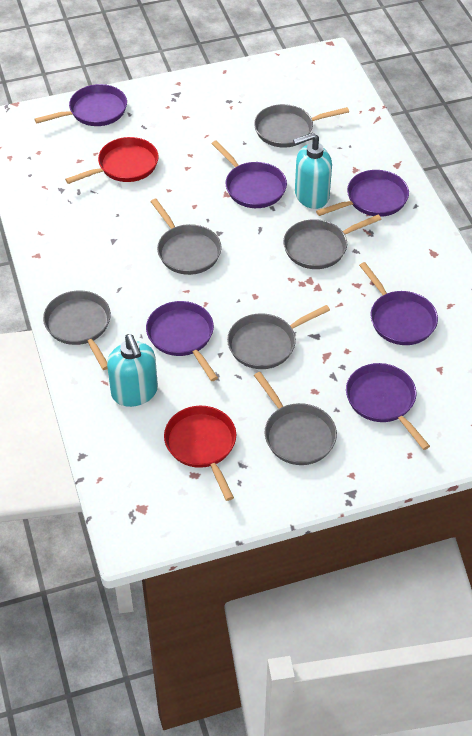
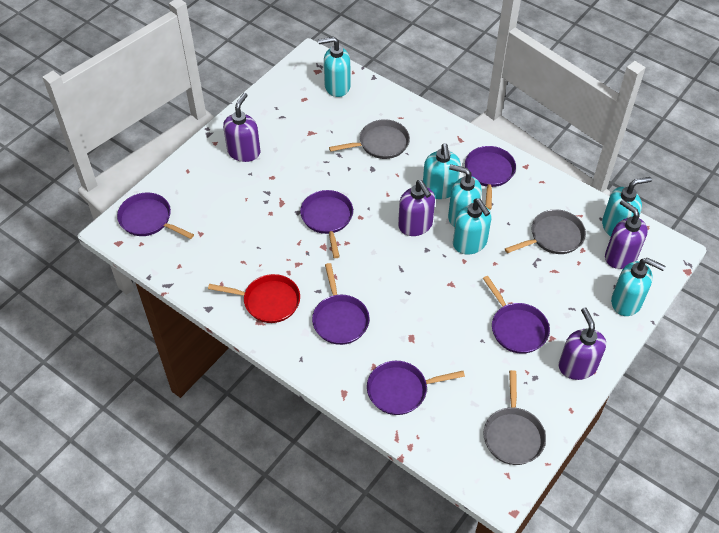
grey pan: [43,290,111,370] [151,199,222,275] [227,305,330,369] [254,104,349,147] [254,372,337,465] [283,215,381,269] = 6 -> [329,119,410,159] [483,370,546,465] [505,209,586,254] = 3
purple soap dispenser: none = 0 -> [223,93,260,162] [398,180,435,236] [559,307,606,380] [605,200,648,269] = 4
red pan: [65,137,159,184] [164,406,236,501] = 2 -> [208,274,300,323] = 1
turquoise soap dispenser: [107,334,158,407] [293,132,332,209] = 2 -> [318,37,351,97] [423,144,460,199] [448,164,482,227] [453,198,492,255] [602,177,652,236] [611,258,666,316] = 6

